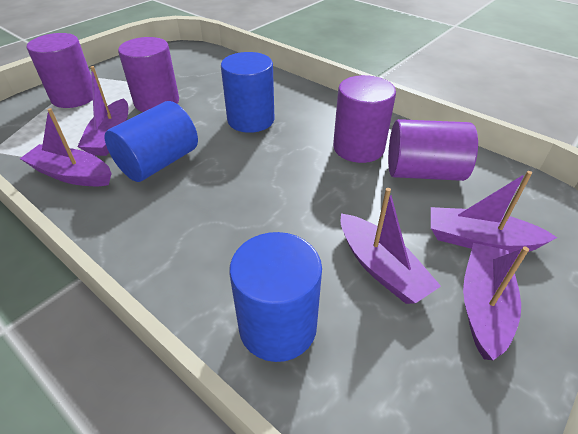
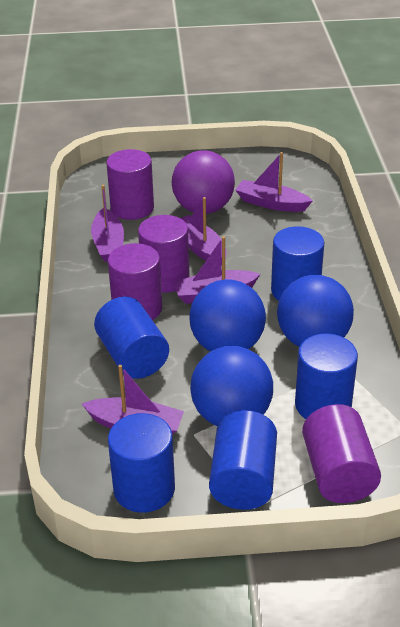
blue ball: none = 0 -> [189,279,266,352] [190,346,273,426] [277,275,354,347] = 3
blue cylinder: [104,101,198,182] [221,52,275,133] [229,232,322,362] = 3 -> [94,296,169,379] [108,413,175,513] [209,410,277,510] [271,226,324,301] [295,333,358,419] = 5
purple ball: none = 0 -> [172,150,235,214] = 1

